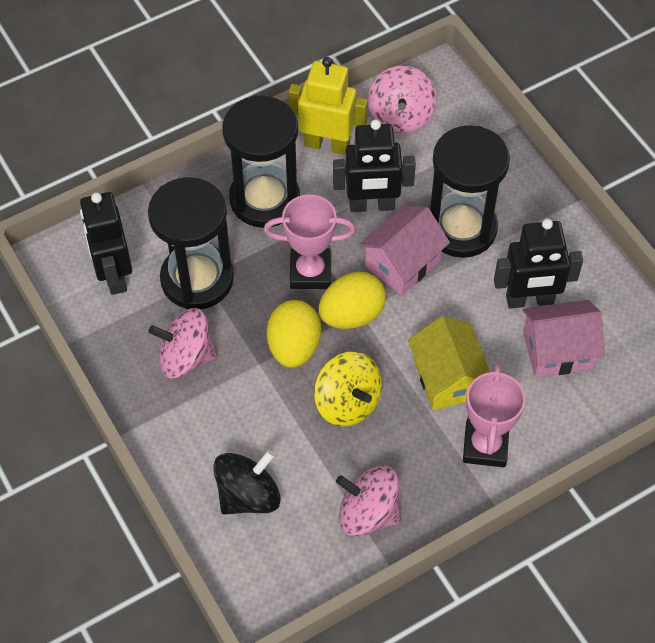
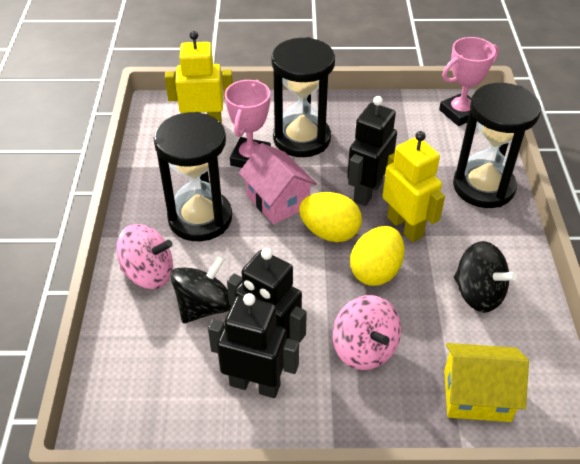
black spinning top: [213,450,281,515] = 1 -> [170,255,231,323] [454,241,517,313] = 2
pink house: [359,206,450,296] [523,300,605,377] = 2 -> [239,143,317,224] = 1
pink spinning top: [149,308,217,379] [336,466,400,536] [368,66,437,134] = 3 -> [116,224,173,289] [333,295,401,370] = 2
yellow robot: [289,57,368,155] = 1 -> [165,31,233,124] [383,131,445,242] = 2
yellow spinning top: [314,352,382,427] = 1 -> none = 0

